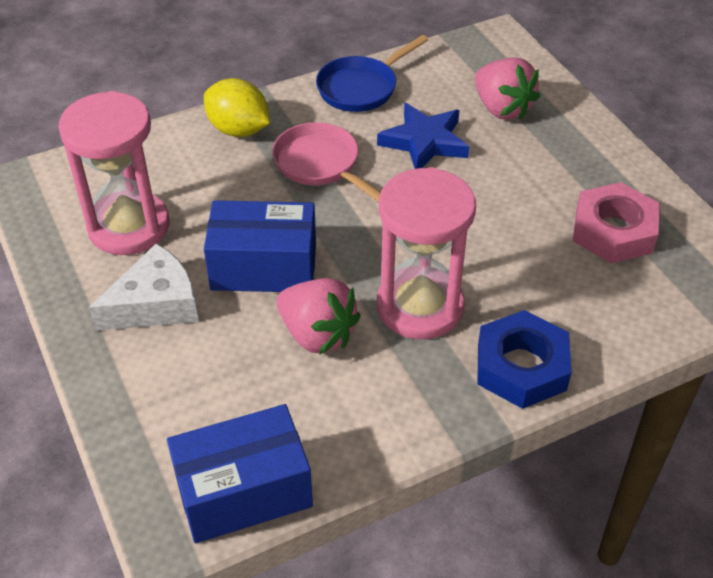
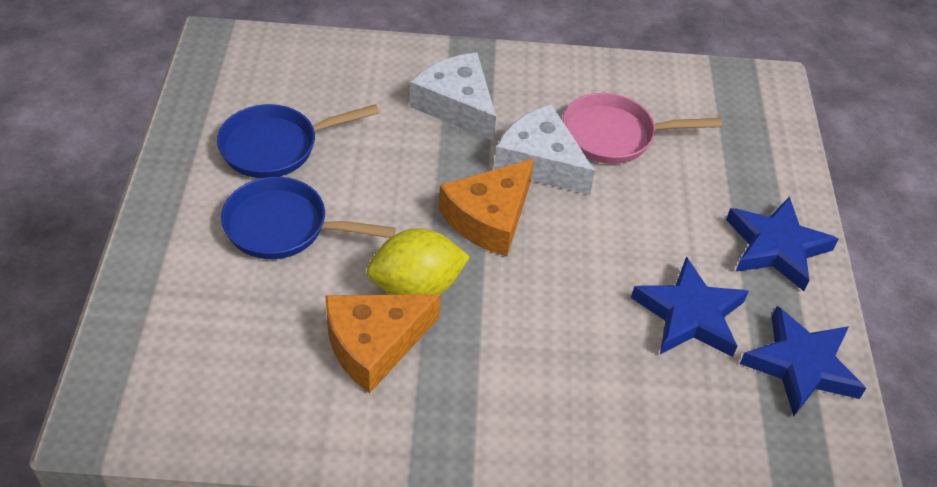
blue box: [167,404,313,543] [204,200,316,292] = 2 -> none = 0
blue nut: [477,310,571,409] = 1 -> none = 0
blue pan: [316,35,428,112] = 1 -> [217,104,379,178] [221,177,396,259] = 2
blue star: [377,103,469,169] = 1 -> [631,256,749,357] [726,196,839,291] [740,306,866,416] = 3
orange cheese: none = 0 -> [325,294,441,393] [439,159,534,257] = 2
pink hourglass: [58,91,169,255] [377,167,476,339] = 2 -> none = 0
pink nut: [573,182,660,263] = 1 -> none = 0
pink strawberry: [277,278,361,355] [475,57,540,120] = 2 -> none = 0
white cheese: [89,243,199,331] = 1 -> [410,53,496,141] [494,104,595,195] = 2

